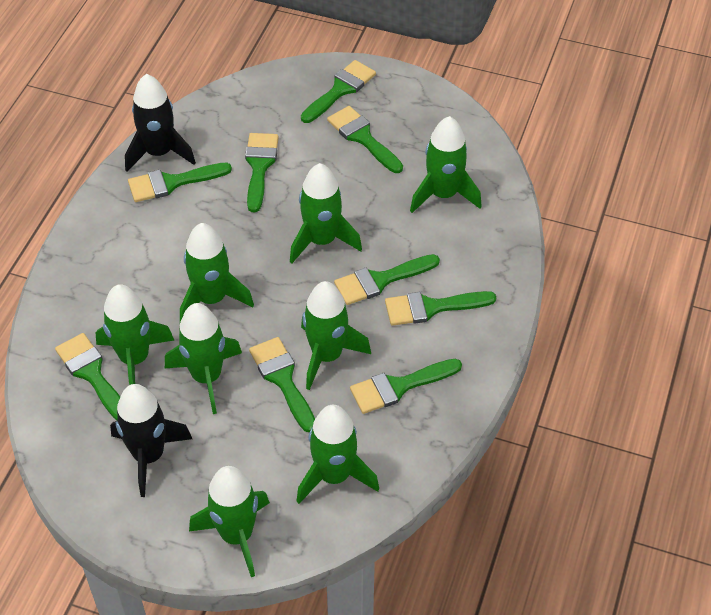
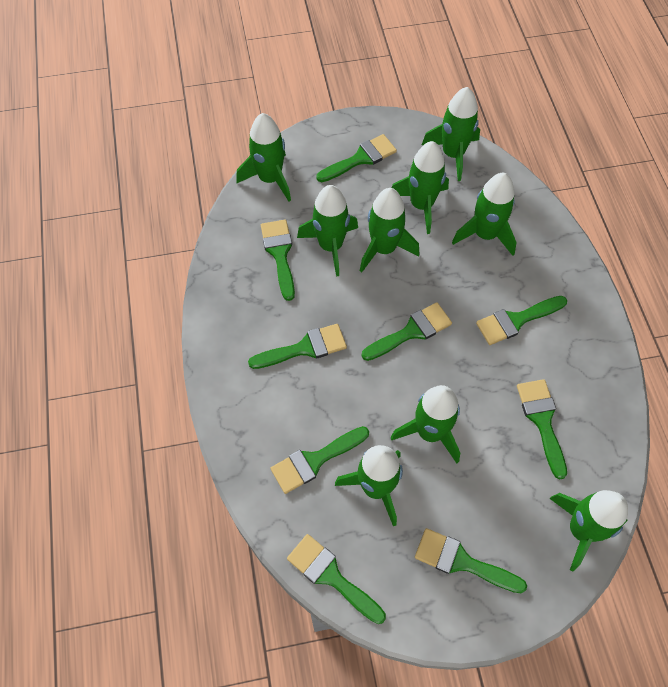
black rocket: [110,384,192,497] [125,74,196,172] = 2 -> none = 0
green rocket: [96,284,174,385] [165,303,242,414] [180,223,254,322] [189,466,270,577] [290,163,362,263] [296,405,379,504] [301,281,371,390] [410,116,482,213] = 8 -> [236,113,291,201] [297,185,358,277] [335,445,403,526] [360,188,419,272] [391,385,460,463] [392,141,449,234] [422,87,480,181] [452,173,517,256] [549,490,628,571] = 9

